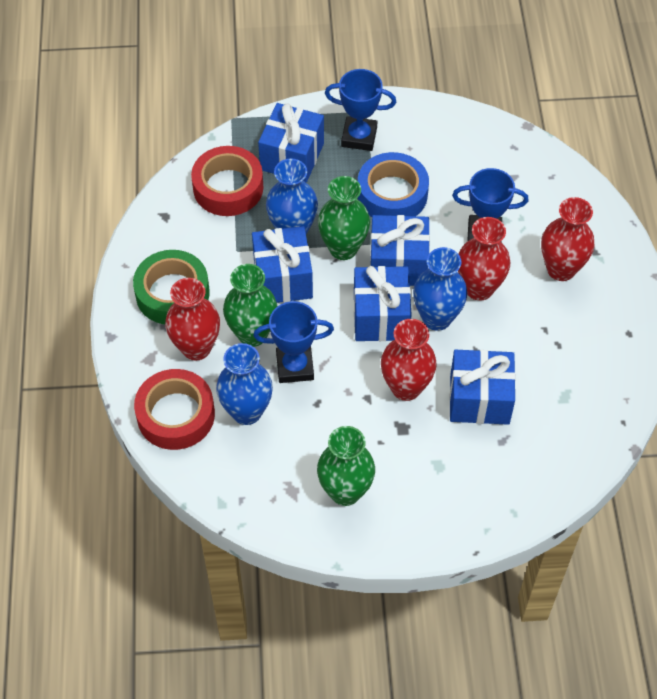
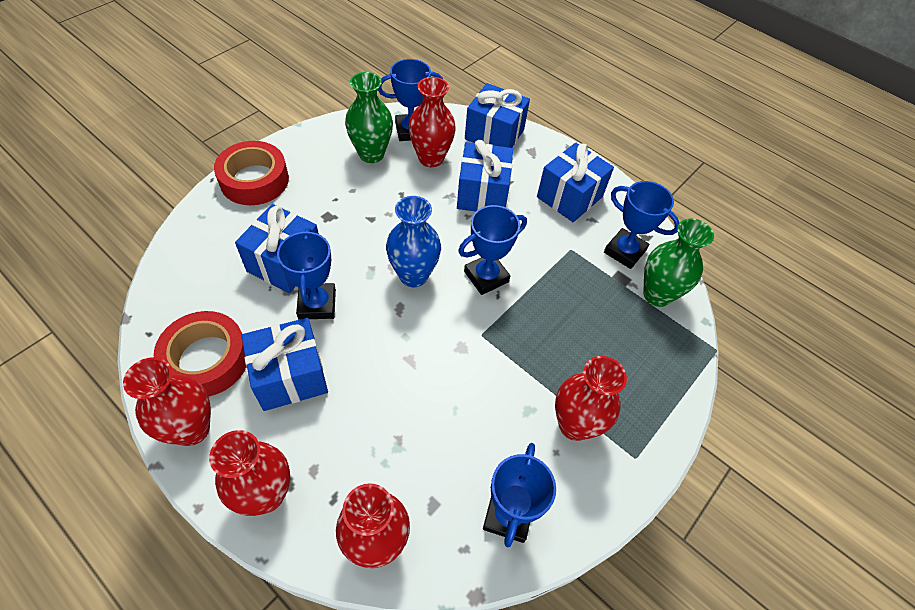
blue tape: [358,152,429,217] = 1 -> none = 0
blue trophy: [253,301,334,383] [325,69,396,151] [452,168,529,242] = 3 -> [277,228,336,320] [378,59,443,141] [458,205,527,295] [483,443,556,547] [604,181,679,269] = 5
blue vase: [216,343,273,425] [266,159,318,234] [413,247,467,331] = 3 -> [386,196,441,287] = 1
green tape: [133,250,210,324] = 1 -> none = 0
green vase: [223,264,277,347] [317,426,375,506] [318,176,370,260] = 3 -> [345,72,393,163] [643,218,714,307] = 2
red vase: [165,278,220,361] [381,319,437,401] [458,217,510,301] [541,197,595,281] = 4 -> [123,357,211,446] [209,430,290,516] [336,483,410,568] [408,77,456,167] [555,356,627,441] = 5

